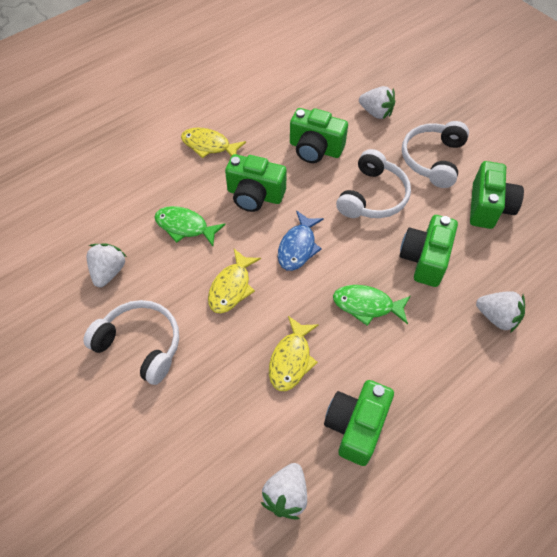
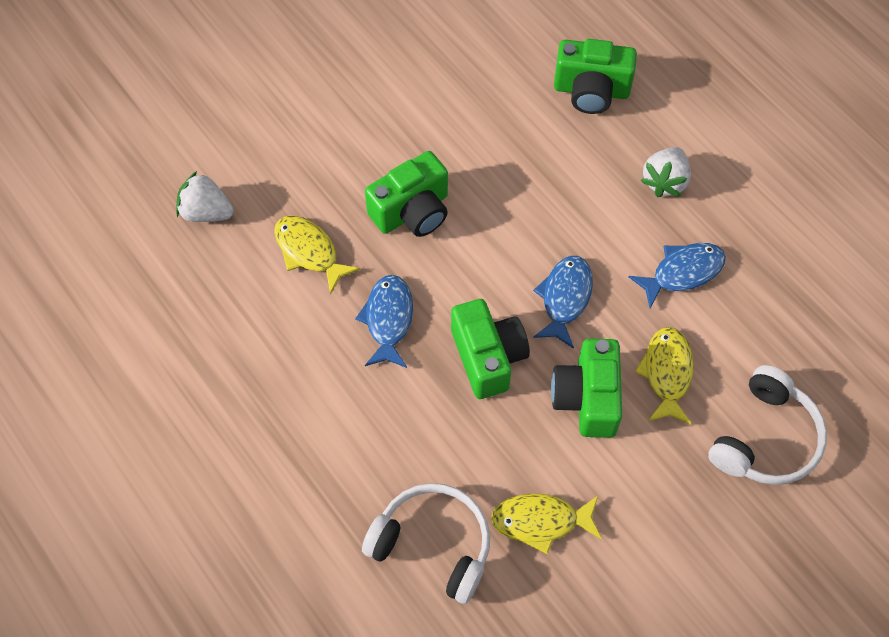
blue fish: [278,211,324,271] = 1 -> [355,275,413,368] [533,256,593,349] [628,243,726,308] = 3
green camera: [225,154,287,212] [290,108,348,163] [324,380,394,466] [400,215,458,287] [470,161,524,229] = 5 -> [365,151,448,237] [451,299,530,399] [551,339,622,438] [554,39,637,114] = 4
green fish: [154,206,226,246] [333,285,410,326] = 2 -> none = 0
white headphones: [83,300,179,385] [336,149,411,218] [402,121,469,188] = 3 -> [362,483,490,604] [708,365,827,485] = 2
white strawberry: [87,244,127,287] [260,463,307,519] [359,86,395,119] [476,291,525,333] = 4 -> [176,171,234,222] [640,147,691,197] = 2

